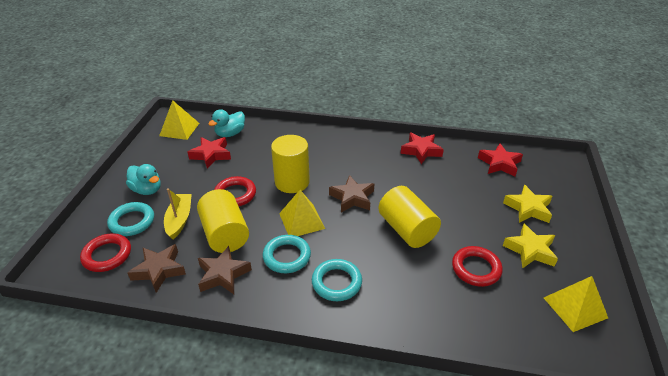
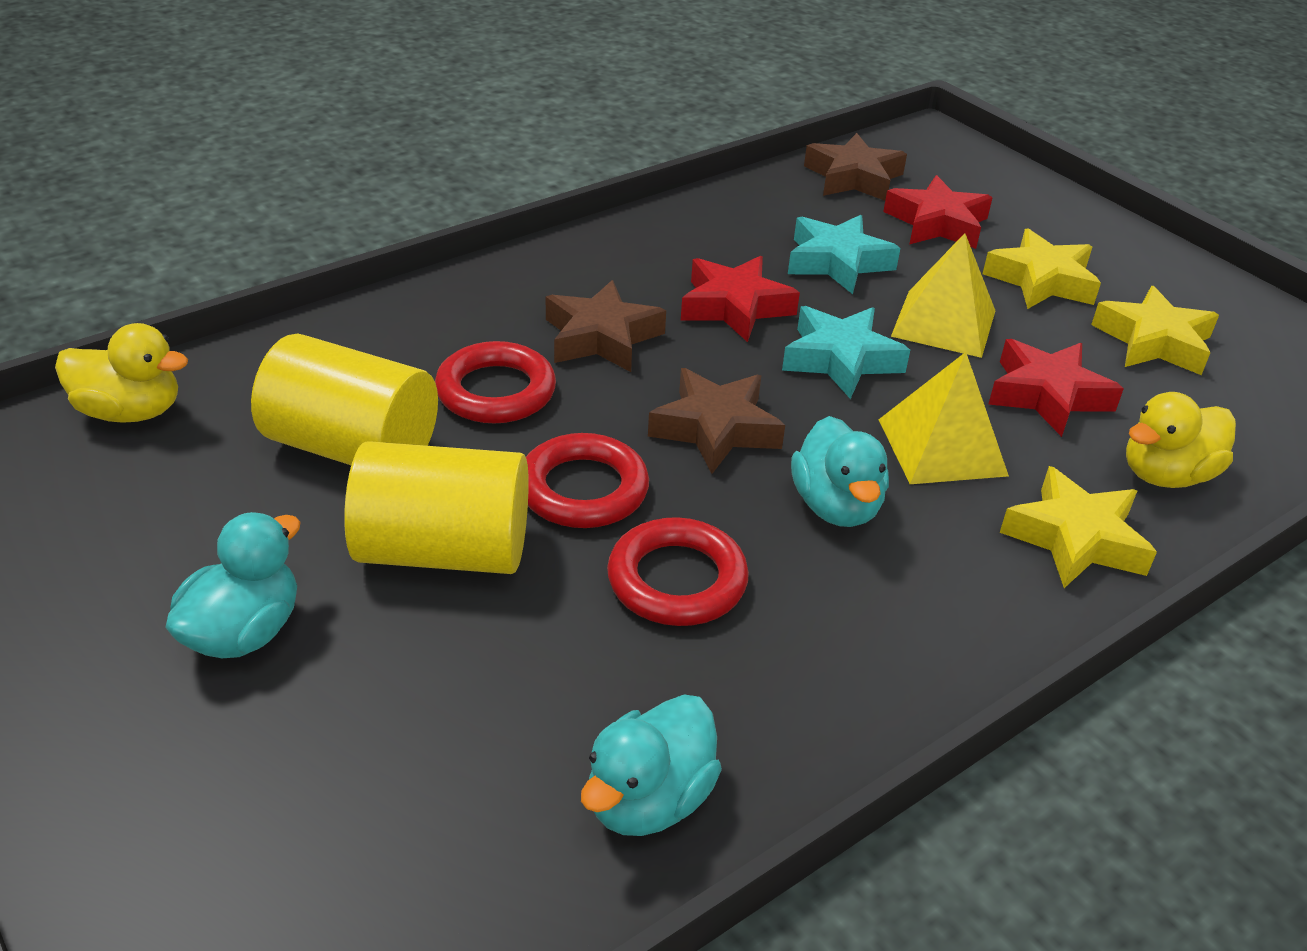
turquoise duck: [126,164,161,195] [208,109,245,137] = 2 -> [165,512,301,658] [581,694,722,836] [791,416,889,527] = 3
turquoise ring: [107,202,154,236] [263,235,311,273] [312,259,362,301] = 3 -> none = 0
turquoise star: none = 0 -> [782,306,910,399] [788,215,900,294] = 2
yellow boat: [164,188,192,239] = 1 -> none = 0
yellow cylinder: [197,189,249,253] [271,135,310,193] [378,186,441,248] = 3 -> [251,334,438,465] [344,441,529,574] = 2
yellow duck: none = 0 -> [55,323,188,423] [1126,392,1236,488] = 2
yellow pyramid: [159,100,199,140] [279,190,325,236] [544,276,608,332] = 3 -> [878,352,1009,484] [891,233,995,358] = 2
yellow star: [503,185,552,223] [503,224,558,268] = 2 -> [983,228,1101,309] [1000,466,1157,588] [1091,286,1219,375] = 3

